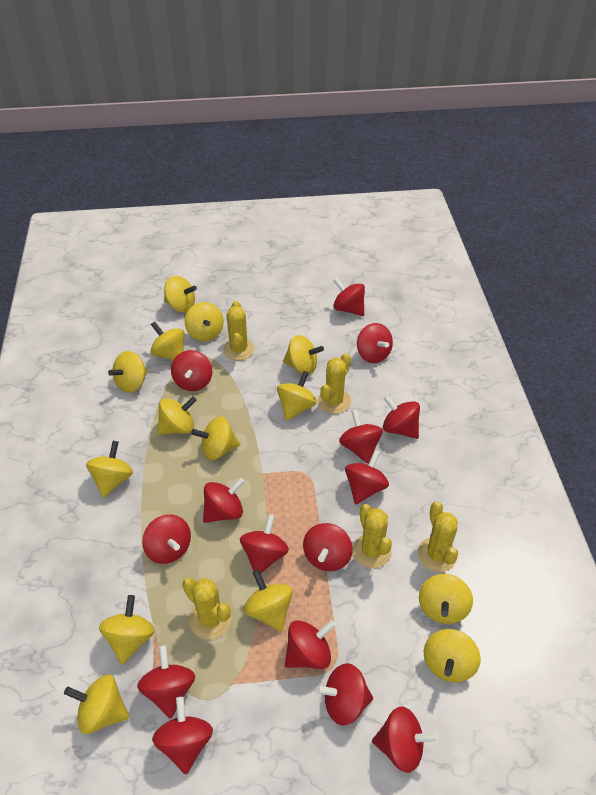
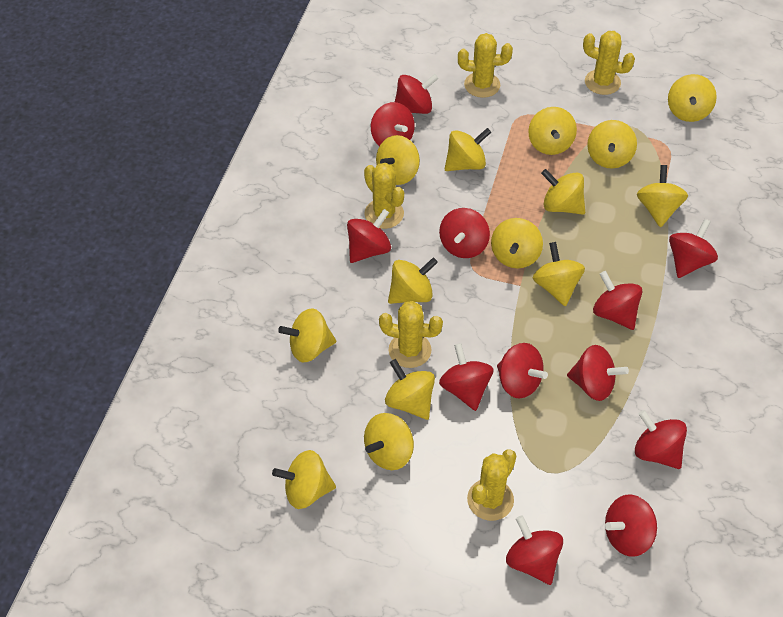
red spinning top: [137,645,195,719] [142,514,191,564] [152,697,213,774] [171,350,212,391] [203,478,245,523] [240,514,289,573] [285,620,336,669] [303,523,353,571] [316,663,373,726] [333,278,365,316] [339,409,383,464] [345,450,389,504] [357,323,393,363] [372,706,439,773] [383,395,420,439] = 15 -> [347,209,391,263] [371,102,415,146] [395,74,439,114] [439,208,490,258] [439,343,494,411] [497,343,548,399] [506,515,563,585] [567,345,629,401] [593,271,643,330] [605,494,657,557] [635,410,687,469] [669,219,718,278] = 12

